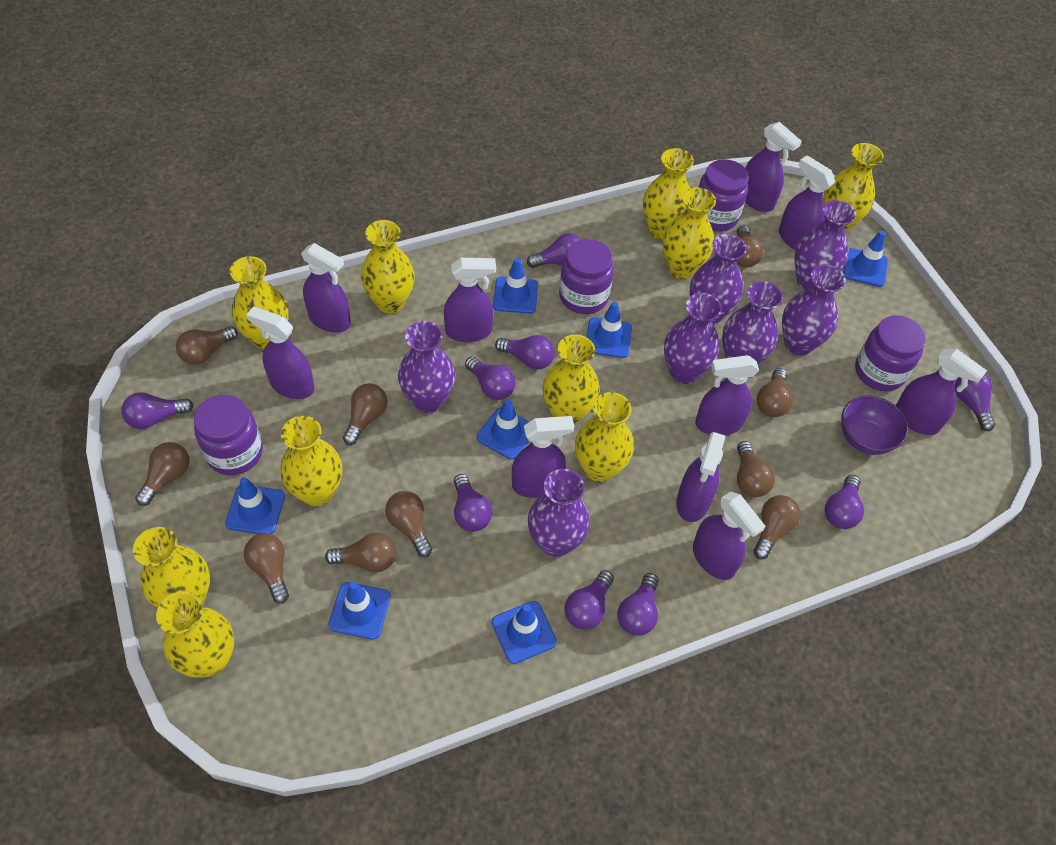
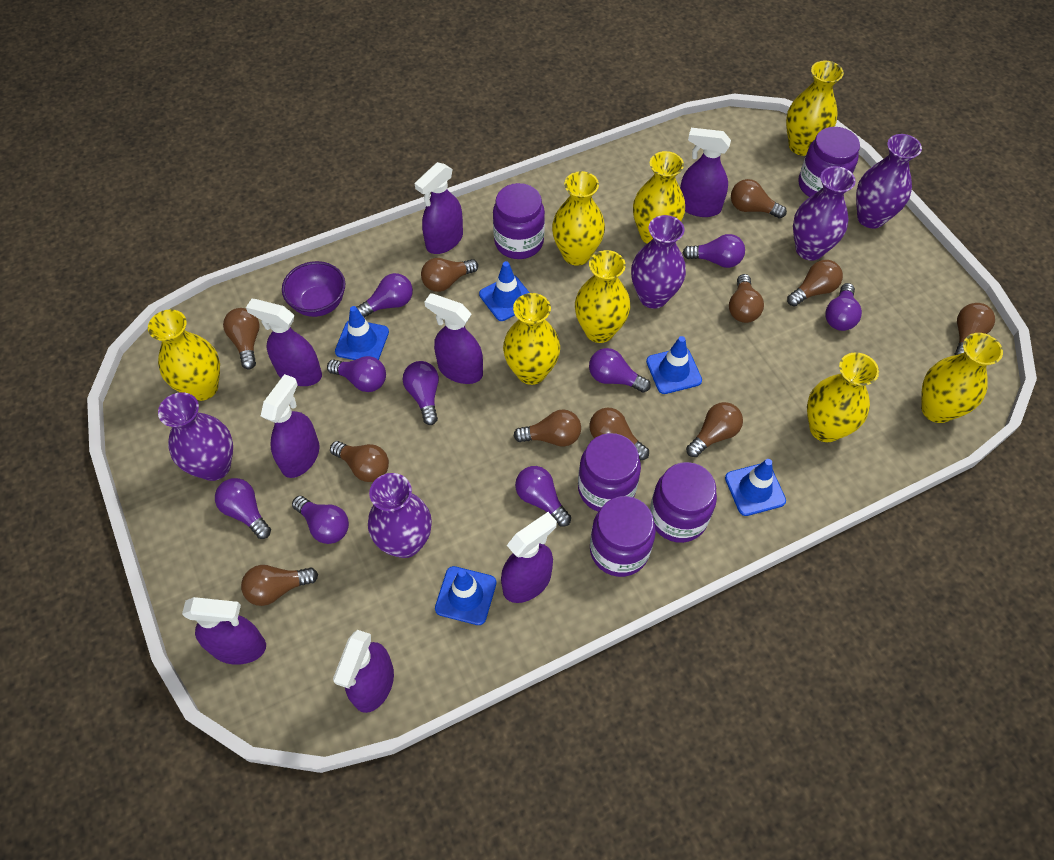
blue traffic cone: [225,477,285,534] [328,582,391,640] [477,399,529,460] [492,601,557,664] [493,258,538,314] [586,302,632,358] [843,231,888,287] = 7 -> [335,306,389,360] [435,566,496,625] [479,261,530,321] [646,336,702,394] [725,459,786,516] = 5
brown light bulb: [135,442,189,506] [176,326,238,365] [244,533,289,603] [325,533,396,572] [343,383,388,445] [385,491,432,557] [736,225,763,267] [737,441,775,497] [753,495,801,559] [757,368,793,417] = 10 -> [223,308,260,369] [241,565,318,606] [330,441,389,482] [421,258,478,292] [514,409,581,447] [590,408,649,460] [686,402,743,457] [729,274,764,323] [731,179,787,219] [787,260,843,306] [954,303,995,355] = 11
purple jar: [194,395,263,475] [559,239,614,314] [699,159,749,232] [855,315,926,391] = 4 -> [493,183,545,259] [578,433,641,512] [590,496,656,577] [650,462,717,543] [798,127,860,197] = 5
purple spray bottle: [246,307,315,399] [301,243,351,333] [444,258,496,342] [512,416,574,498] [676,432,725,522] [693,492,766,580] [695,355,759,435] [745,122,802,212] [779,155,835,250] [896,349,987,435] = 10 -> [182,597,266,665] [246,299,322,386] [261,374,320,478] [333,630,394,713] [415,162,463,254] [425,293,483,384] [501,512,557,603] [680,128,731,217] = 8
purple vase: [398,321,455,413] [528,469,590,557] [664,293,722,384] [690,234,747,325] [722,281,783,364] [782,265,846,355] [794,200,856,290] = 7 -> [158,392,233,481] [368,473,432,558] [631,215,686,309] [793,166,856,261] [856,134,922,229] = 5
yellow vase: [133,527,210,608] [156,592,234,678] [230,256,289,350] [280,416,342,506] [361,220,415,313] [542,334,600,424] [575,392,634,482] [643,148,694,240] [662,187,716,279] [823,143,884,233] = 10 -> [148,309,220,401] [503,293,560,385] [552,171,605,265] [575,250,630,343] [633,151,685,243] [786,61,844,156] [807,352,879,442] [921,333,1003,423] = 8

